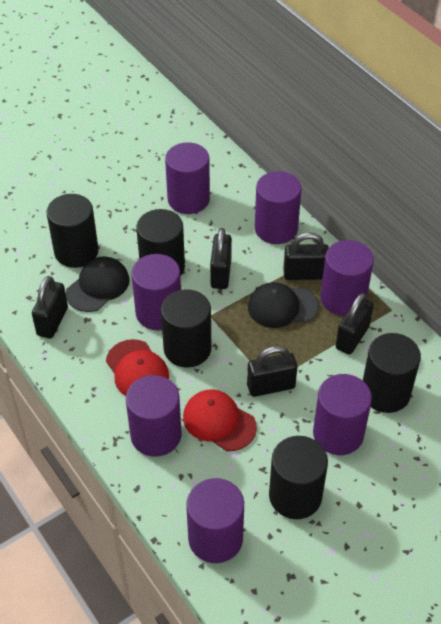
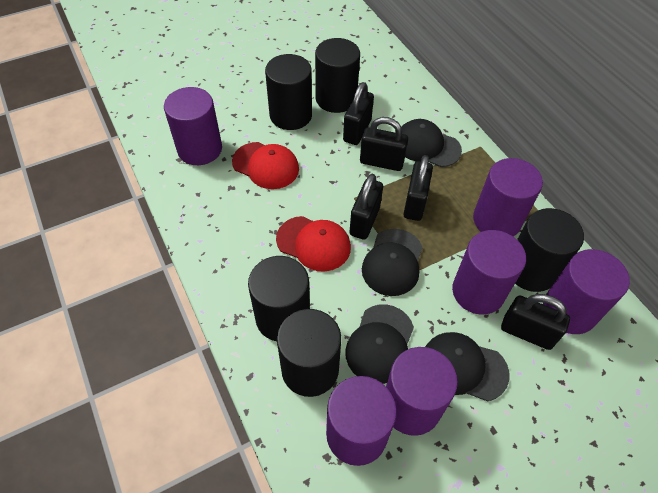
black cap: [66,257,130,312] [248,282,319,328] = 2 -> [345,304,414,384] [362,229,423,296] [402,119,462,167] [425,332,510,401] = 4
purple cylinder: [126,375,181,457] [131,254,181,330] [165,142,210,214] [186,478,244,563] [255,171,302,244] [313,374,372,455] [321,240,374,316] = 7 -> [164,87,222,165] [326,376,397,466] [386,347,458,436] [452,230,526,315] [473,158,543,236] [543,249,630,334] = 6

